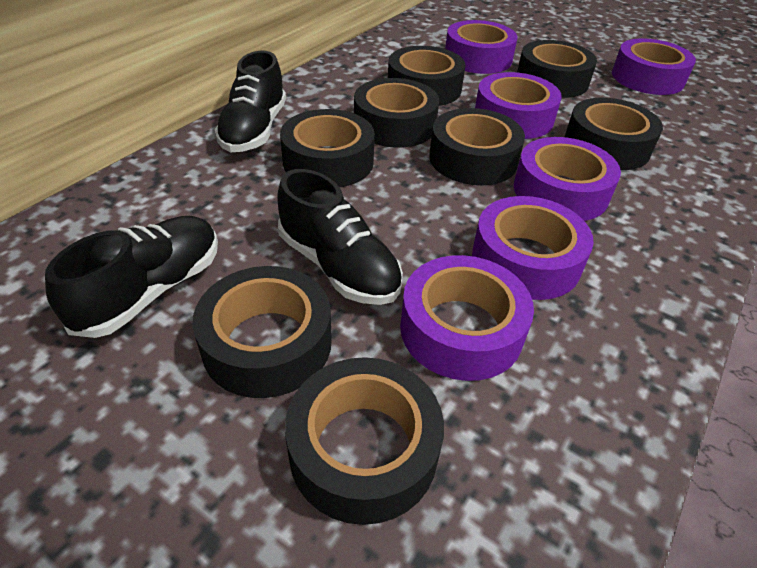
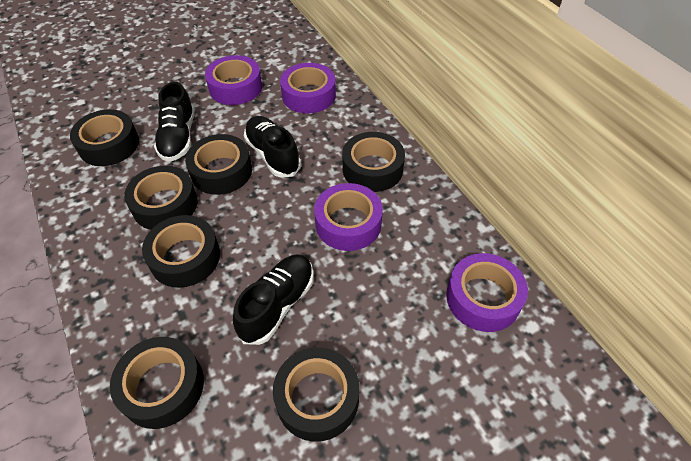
black tape: [192,266,332,398] [280,109,375,188] [285,357,444,525] [354,78,439,148] [388,46,465,106] [429,108,525,185] [517,40,597,98] [565,98,663,170] = 8 -> [70,109,139,166] [110,337,204,429] [124,166,198,230] [142,215,220,288] [185,134,252,195] [273,347,359,442] [342,132,405,192] = 7
purple tape: [400,255,534,381] [445,20,517,74] [472,196,594,300] [475,72,562,139] [514,137,621,221] [612,38,696,95] = 6 -> [205,55,262,105] [280,63,336,113] [314,183,383,251] [446,253,528,332] = 4

